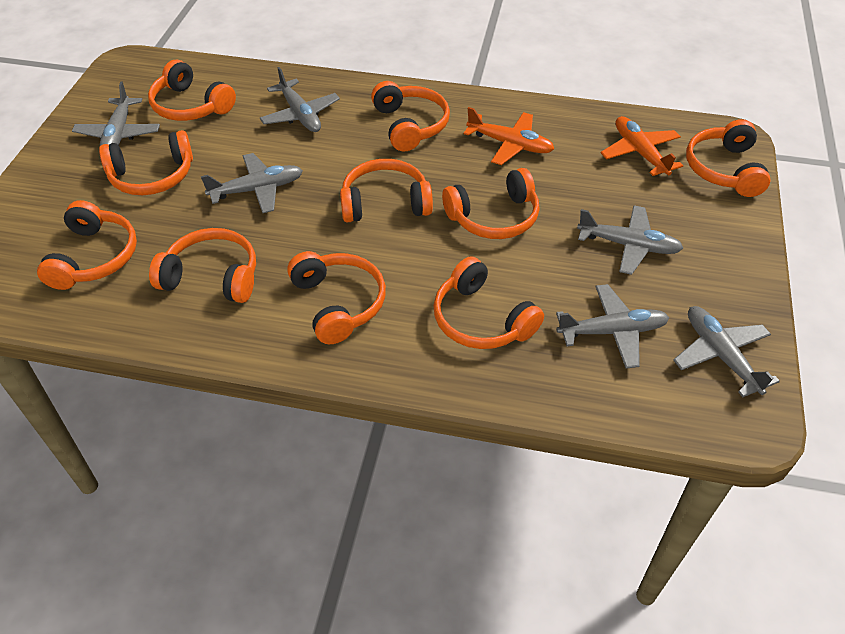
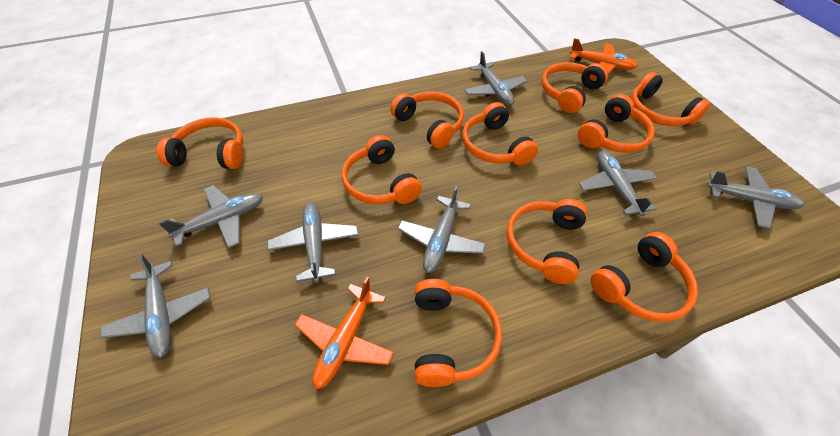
grey plane: [72,82,160,146] [201,153,303,213] [260,67,340,132] [556,284,669,369] [577,205,683,275] [673,306,780,397] = 6 -> [101,254,211,358] [159,185,263,248] [267,202,359,283] [398,186,486,273] [465,51,527,106] [579,151,657,217] [707,166,805,229] = 7

